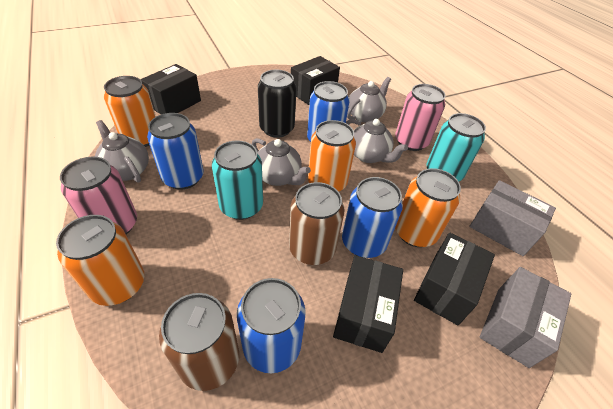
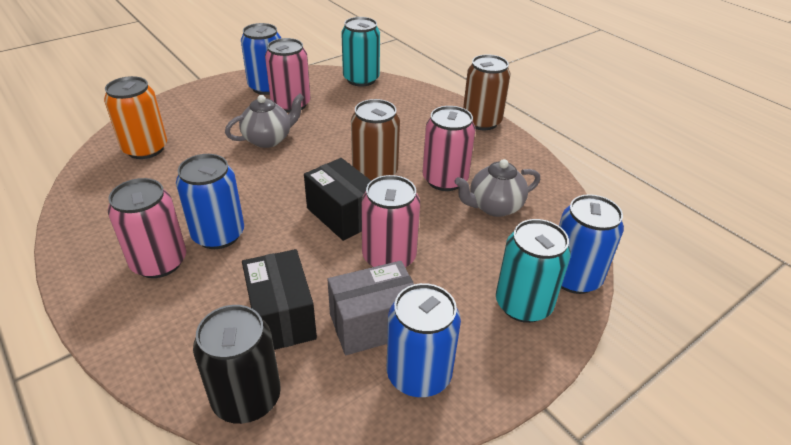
black box: [140,64,201,114] [291,56,340,105] [333,255,403,353] [414,233,495,325] = 4 -> [242,249,317,350] [304,158,371,241] = 2
grey box: [469,180,556,256] [480,267,571,368] = 2 -> [327,261,414,355] = 1
grey teapot: [95,120,149,183] [252,138,311,186] [346,119,408,163] [347,77,391,123] = 4 -> [225,94,304,148] [455,159,540,217] = 2
orange can: [56,215,144,306] [104,76,156,147] [308,120,356,192] [395,168,461,247] = 4 -> [104,76,167,159] = 1
pink can: [60,157,137,234] [395,84,446,151] = 2 -> [108,178,186,278] [265,38,311,112] [361,175,420,268] [422,106,476,191] = 4

